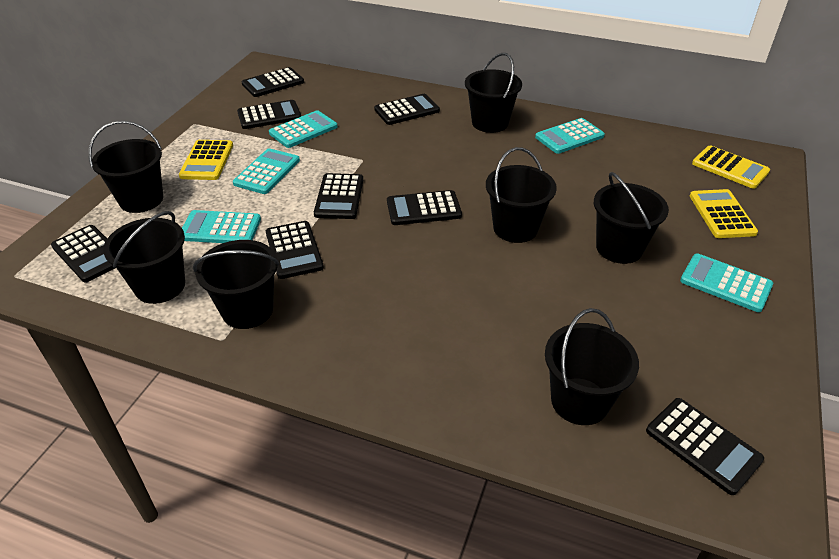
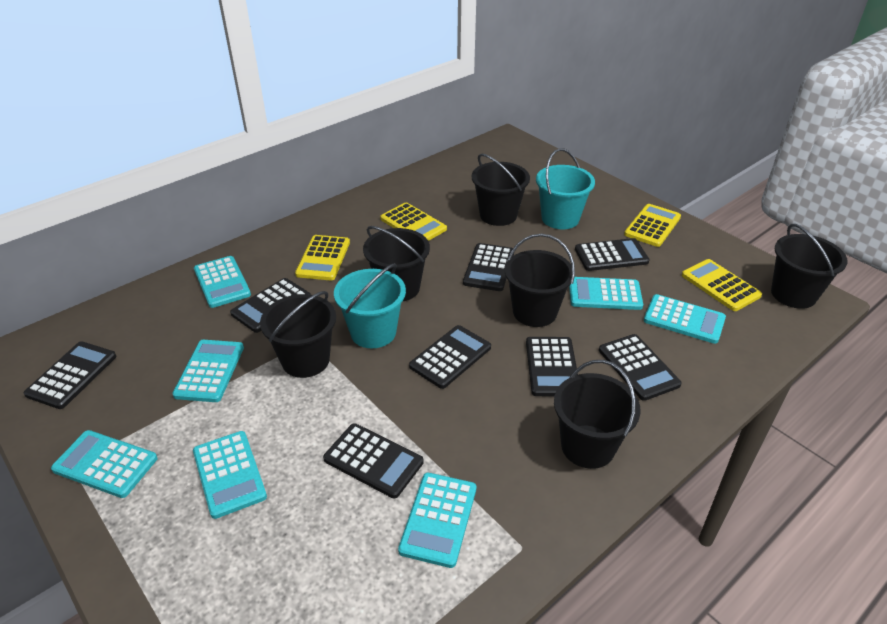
black bucket: [89,121,163,213] [103,211,185,304] [193,240,280,329] [465,53,522,133] [486,147,557,243] [545,308,639,425] [594,172,669,264] = 7 -> [260,291,336,378] [363,226,430,301] [472,154,530,226] [505,234,575,327] [554,360,641,469] [771,224,847,309] = 6
turquoise bucket: none = 0 -> [334,263,406,348] [536,148,595,229] = 2
turquoise calculator: [182,210,261,243] [233,148,300,194] [269,110,338,148] [535,118,605,154] [680,253,773,312] = 5 -> [51,430,157,498] [172,340,244,402] [193,431,267,519] [194,256,251,308] [398,473,476,568] [569,277,643,310] [644,294,726,344] = 7
yellow calculator: [179,140,233,180] [690,189,758,238] [692,145,770,189] = 3 -> [295,235,350,281] [380,203,447,241] [624,204,681,247] [682,259,762,311] = 4

